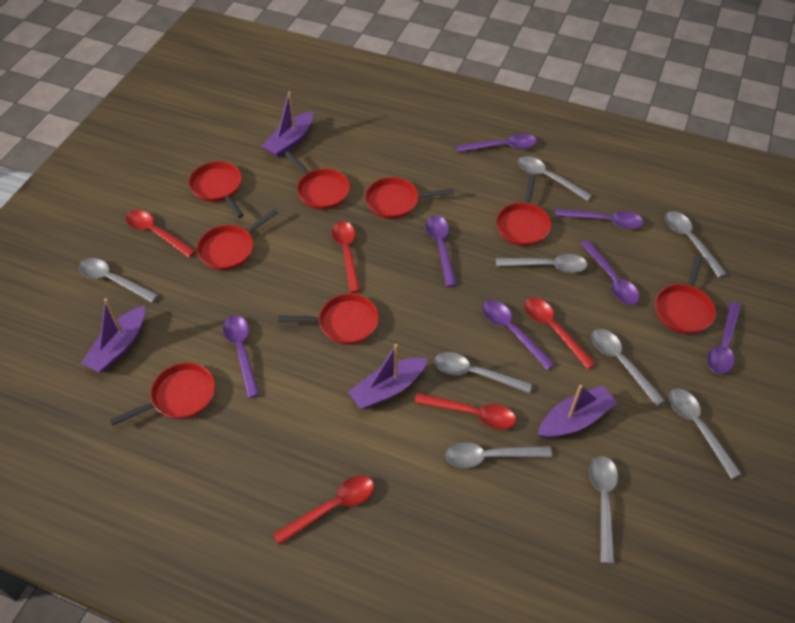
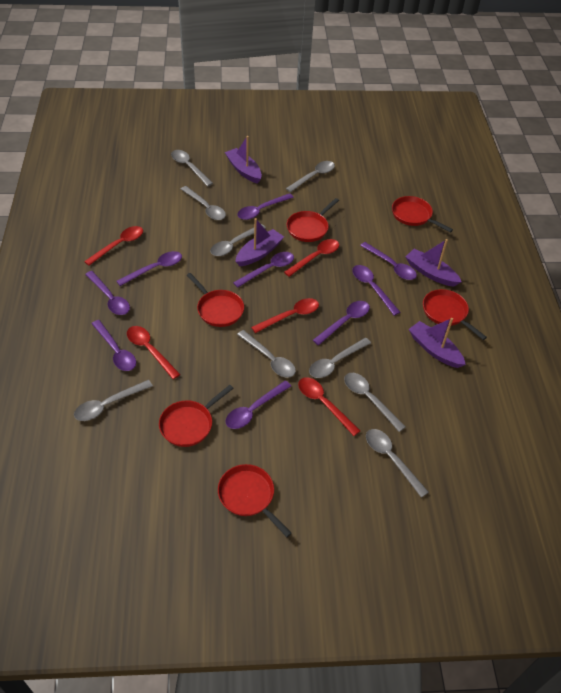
purple spoon: [223,315,260,398] [425,216,457,287] [456,134,537,152] [482,300,555,370] [555,209,644,229] [581,240,640,305] [707,302,741,374] = 7 -> [85,271,130,315] [92,320,136,371] [116,251,182,286] [225,380,291,429] [233,252,294,288] [237,193,293,220] [313,301,370,345] [352,265,400,316] [360,242,417,280] = 9
red pan: [110,363,215,426] [189,161,244,218] [197,209,278,270] [278,294,379,345] [284,151,350,210] [365,177,454,219] [496,175,551,246] [655,255,716,334] = 8 -> [159,385,234,447] [186,273,244,327] [218,464,292,537] [287,198,339,242] [392,196,453,233] [423,289,487,340] = 6

